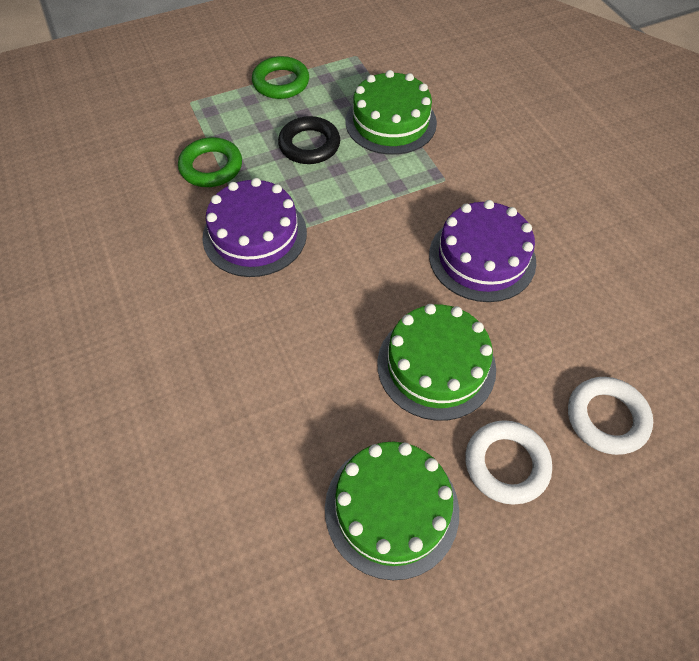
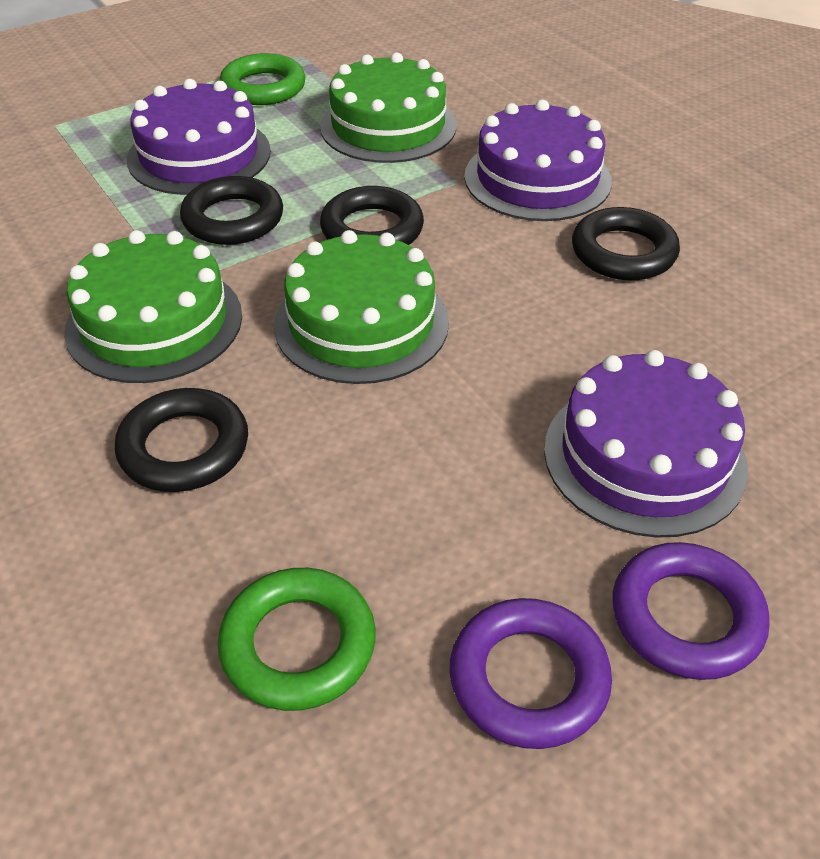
black ring: [278,116,340,164] = 1 -> [115,388,248,492] [180,176,283,245] [320,186,424,245] [572,207,680,280] = 4
purple cake: [203,178,307,277] [429,200,536,302] = 2 -> [127,79,271,195] [464,100,612,221] [544,350,748,538] = 3
purple ring: none = 0 -> [449,598,612,749] [613,542,770,680] = 2
white ring: [465,420,552,505] [568,377,653,455] = 2 -> none = 0

